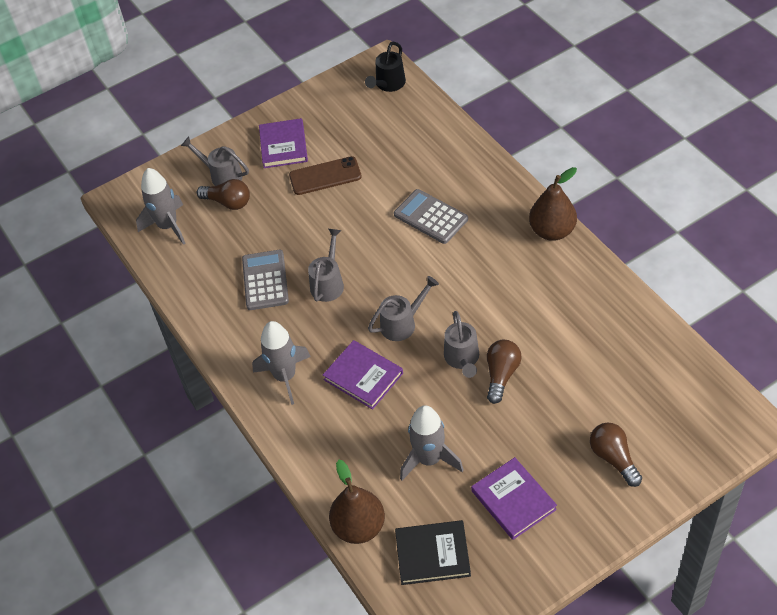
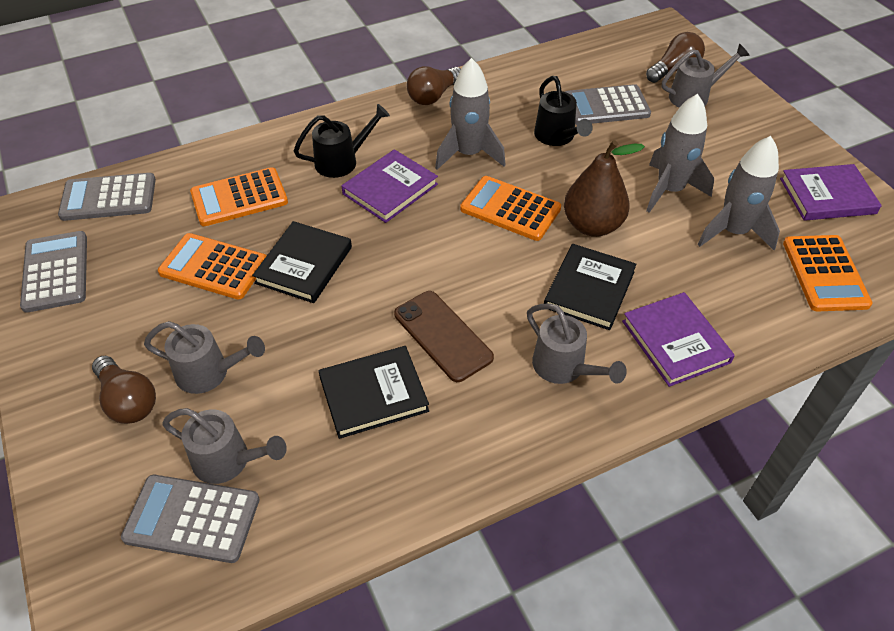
black book: [395,520,471,585] = 1 -> [252,221,352,303] [318,346,429,439] [544,244,637,330] = 3
black watering can: [365,42,406,92] = 1 -> [294,104,390,178] [534,76,593,146] = 2
brown pear: [329,459,385,544] [529,167,577,241] = 2 -> [564,140,645,237] = 1
grey calculator: [242,250,289,310] [394,189,468,244] = 2 -> [20,231,87,313] [58,173,156,221] [121,475,260,563] [565,84,651,125] = 4
orange calculator: none = 0 -> [158,233,266,300] [190,167,288,226] [460,176,561,241] [783,235,873,312] = 4

